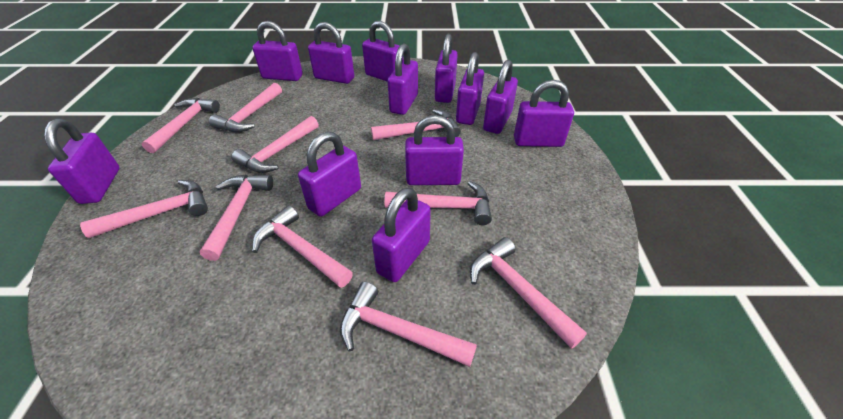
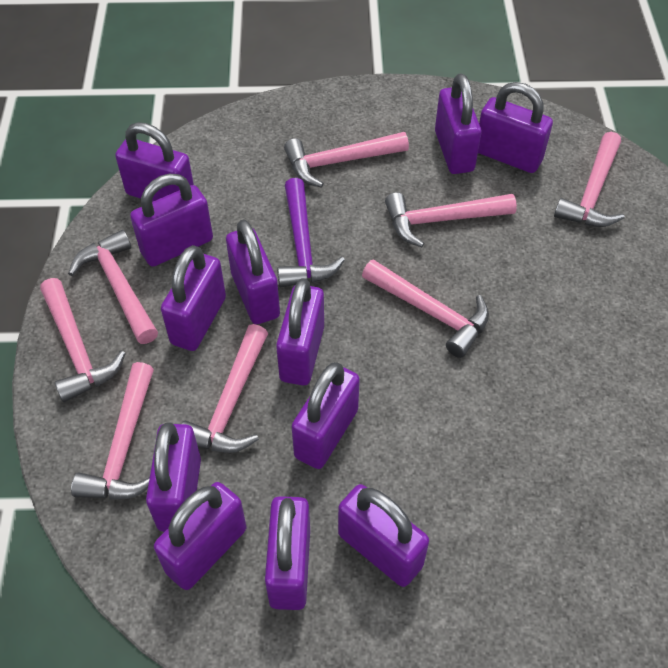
pink hammer: [80,180,208,238] [141,98,220,153] [200,175,273,261] [209,83,282,132] [232,116,319,173] [252,205,353,288] [340,281,477,367] [371,109,461,140] [385,181,492,225] [470,237,587,349] = 10 -> [40,278,126,402] [68,230,158,344] [71,362,154,500] [181,324,268,453] [284,132,409,188] [362,259,489,358] [385,192,517,247] [554,132,625,227] = 8
purple hammer: none = 0 -> [277,178,345,288] = 1

